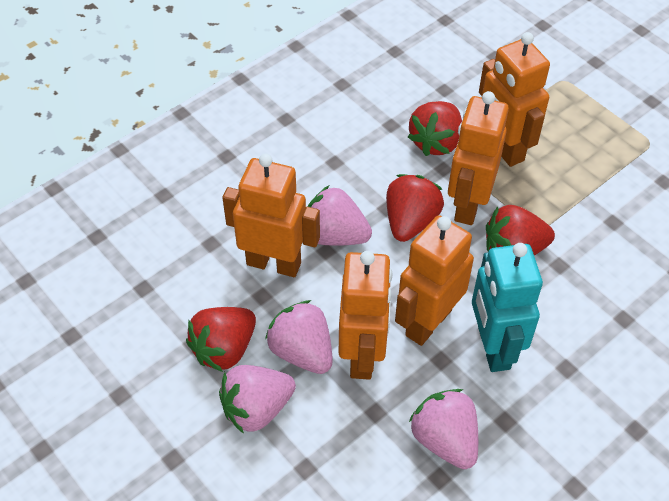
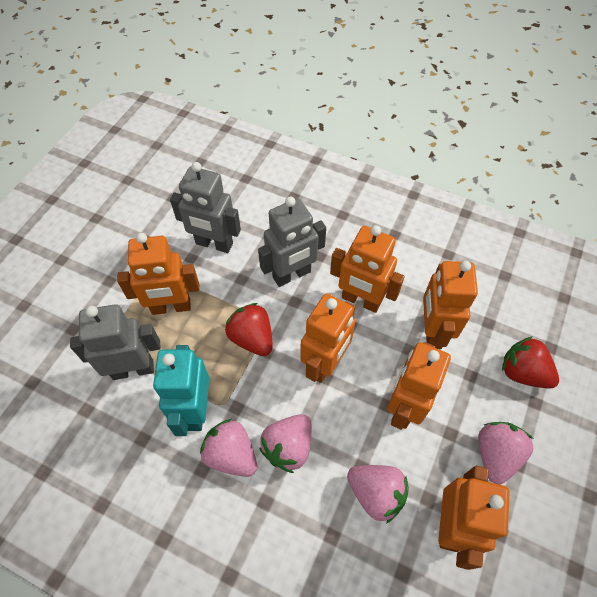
grey robot: none = 0 -> [70,304,161,380] [170,162,241,253] [258,196,326,287] = 3
orange robot: [222,153,320,277] [339,251,392,380] [395,215,474,346] [448,91,509,225] [479,32,550,167] = 5 -> [117,233,199,315] [301,293,356,383] [330,225,405,313] [387,342,451,430] [423,261,478,349] [438,466,509,570] = 6
red strawberry: [186,307,256,372] [386,174,444,242] [408,101,462,156] [486,205,555,256] = 4 -> [225,303,273,356] [502,336,559,389] = 2

